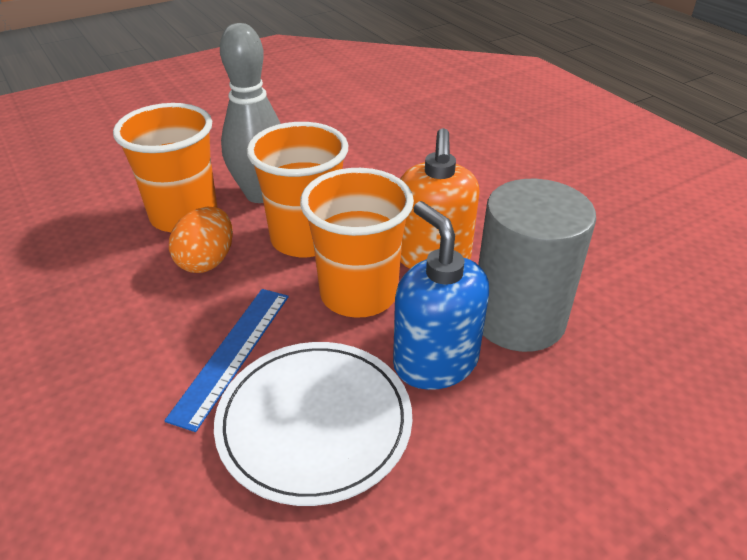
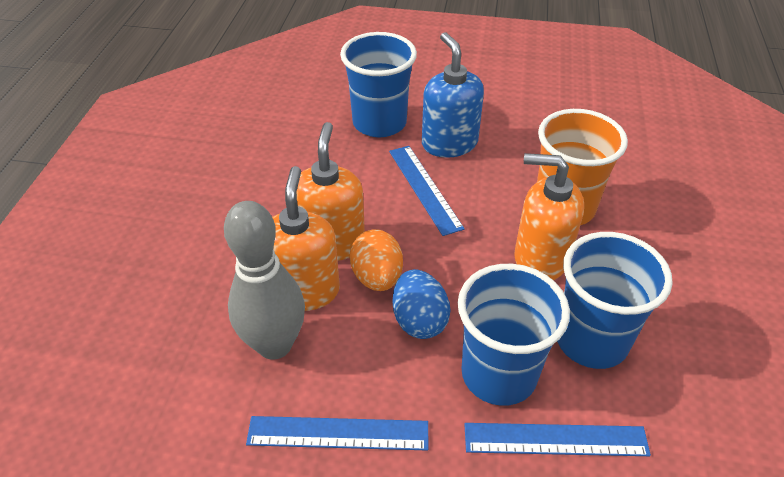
blue cup: none = 0 -> [340,32,417,137] [458,264,570,406] [557,232,673,369] = 3
blue egg: none = 0 -> [392,269,451,339] = 1
blue ruler: [164,289,289,432] = 1 -> [246,416,428,451] [389,146,465,236] [464,423,651,456] = 3
grey cylinder: [478,179,596,352] = 1 -> none = 0
orange cup: [113,103,218,232] [247,122,348,257] [300,168,414,318] = 3 -> [537,109,628,225] = 1
orange soap dispenser: [400,128,480,269] = 1 -> [272,166,340,311] [297,122,365,261] [514,153,584,280] = 3
white plate: [214,342,412,506] = 1 -> none = 0

